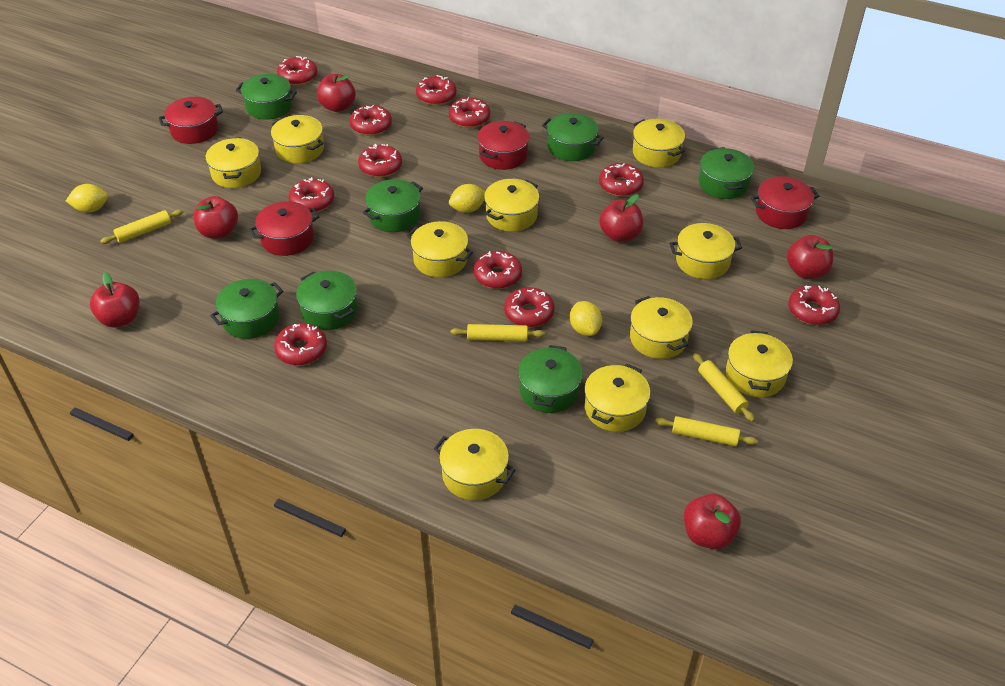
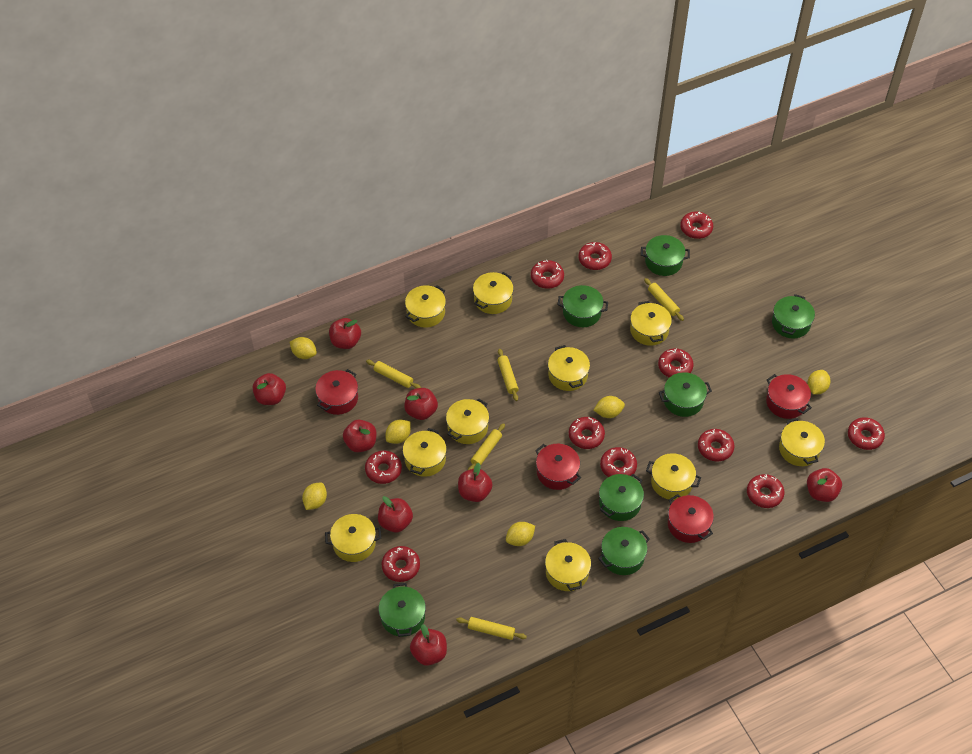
red apple: [90,272,139,327] [193,196,238,239] [317,74,356,112] [599,194,643,242] [684,494,741,549] [787,235,833,279] = 6 -> [253,373,286,405] [329,318,361,349] [343,420,377,452] [378,496,413,533] [404,388,438,420] [410,624,447,666] [458,463,493,502] [807,468,842,502] = 8
yellow lemon: [66,184,108,213] [449,184,485,213] [570,301,602,336] = 3 -> [290,337,317,359] [302,482,327,510] [386,420,411,444] [506,522,535,546] [594,396,625,418] [807,370,830,395] = 6
yellow rolling pin: [100,209,183,244] [450,324,545,341] [655,416,758,446] [693,353,755,422] = 4 -> [366,360,421,389] [456,617,527,640] [468,423,505,470] [497,349,519,401] [644,278,684,321] = 5

